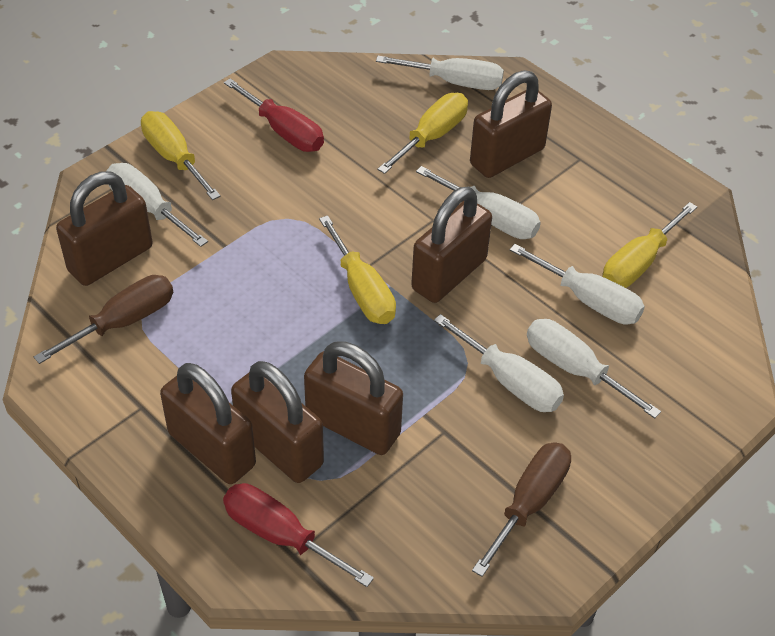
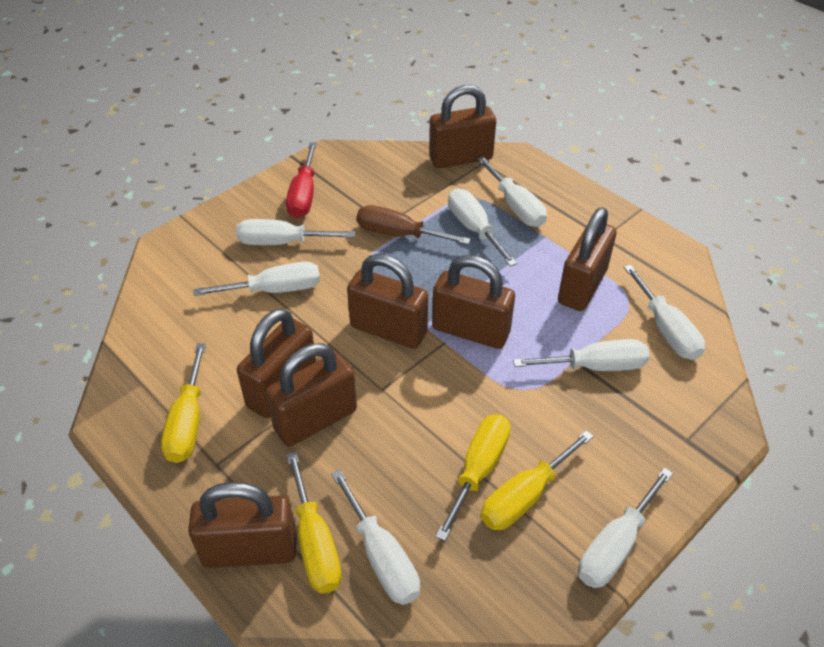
brown padlock: [56,171,153,286] [160,363,256,484] [231,361,324,483] [304,342,403,455] [411,187,492,303] [470,70,552,178] = 6 -> [188,482,297,568] [237,308,316,418] [266,343,357,446] [347,254,428,349] [429,85,496,168] [432,255,515,349] [558,207,617,311] = 7
brown screwdriver: [34,275,173,364] [472,442,571,577] = 2 -> [357,205,471,244] = 1
red screwdriver: [223,483,374,587] [224,78,324,152] = 2 -> [286,142,317,218] = 1
white screwdriver: [106,163,208,247] [376,56,504,90] [416,166,541,239] [434,314,564,412] [509,244,645,325] [527,319,661,419] = 6 -> [194,262,320,296] [236,219,355,245] [331,470,420,605] [448,189,517,267] [477,157,547,227] [513,339,650,371] [578,467,673,588] [624,265,705,360] = 8

